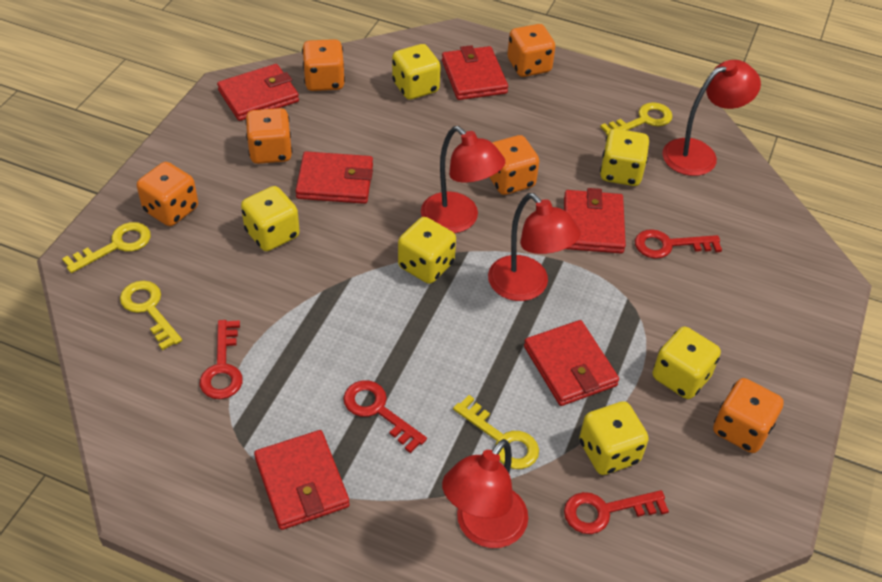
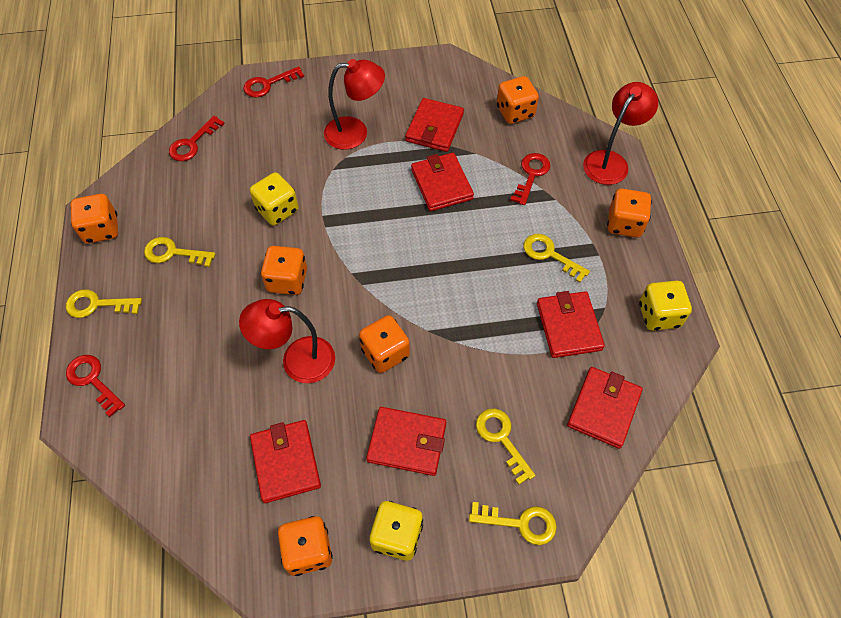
red lamp: [421,126,505,233] [442,439,528,548] [488,193,581,301] [662,60,761,176] = 4 -> [239,299,335,383] [324,59,385,150] [583,82,658,185] = 3
yellow dice: [241,186,300,251] [392,44,441,100] [398,217,456,284] [579,401,649,475] [600,129,649,186] [653,327,721,399] = 6 -> [250,172,299,226] [369,501,423,561] [639,281,692,331] = 3
yellow key: [62,222,151,273] [120,281,182,350] [453,395,539,469] [600,102,673,135] = 4 -> [66,289,142,318] [144,237,215,267] [469,502,557,545] [476,409,535,485] [523,234,590,283] = 5

